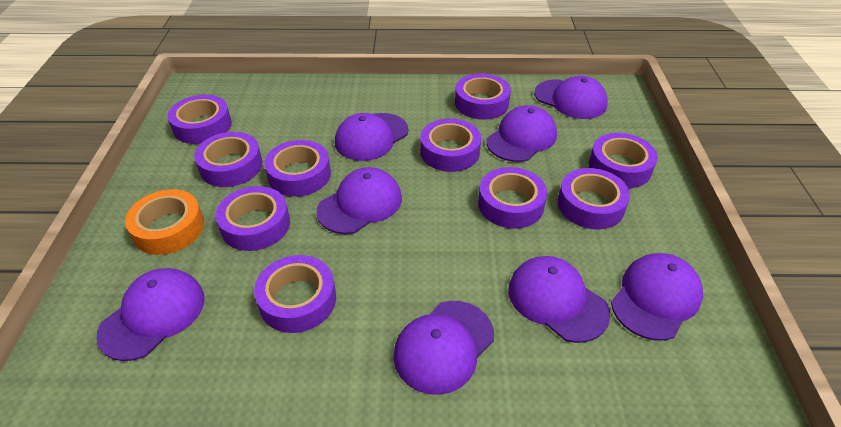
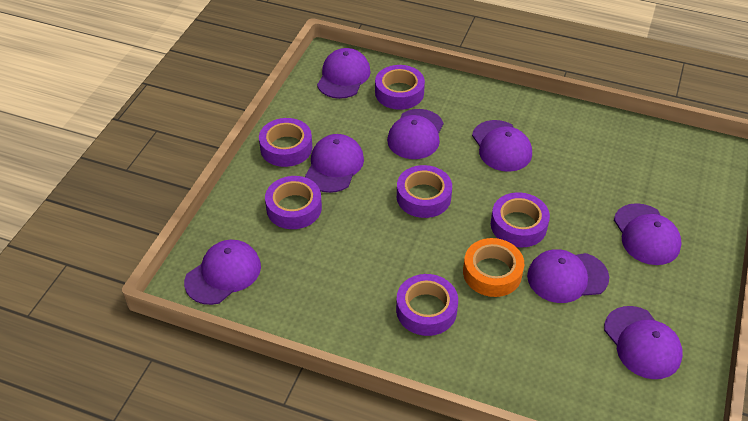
purple tape: [168,95,232,144] [194,132,263,187] [215,186,290,251] [254,255,336,333] [264,140,331,197] [420,119,481,172] [455,74,511,120] [478,167,547,229] [558,168,630,229] [589,133,658,188] = 10 -> [259,118,312,167] [265,176,322,229] [375,65,425,110] [396,274,458,336] [397,165,452,218] [491,192,550,247] = 6

